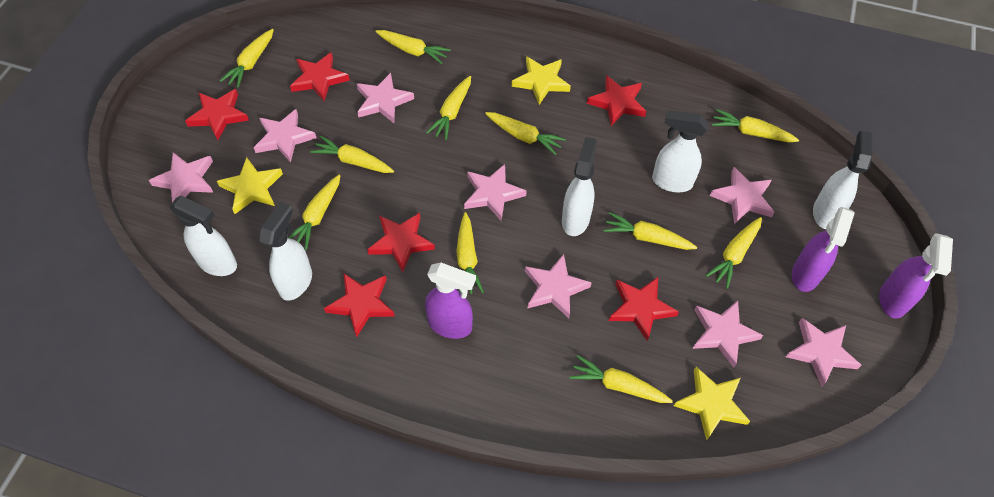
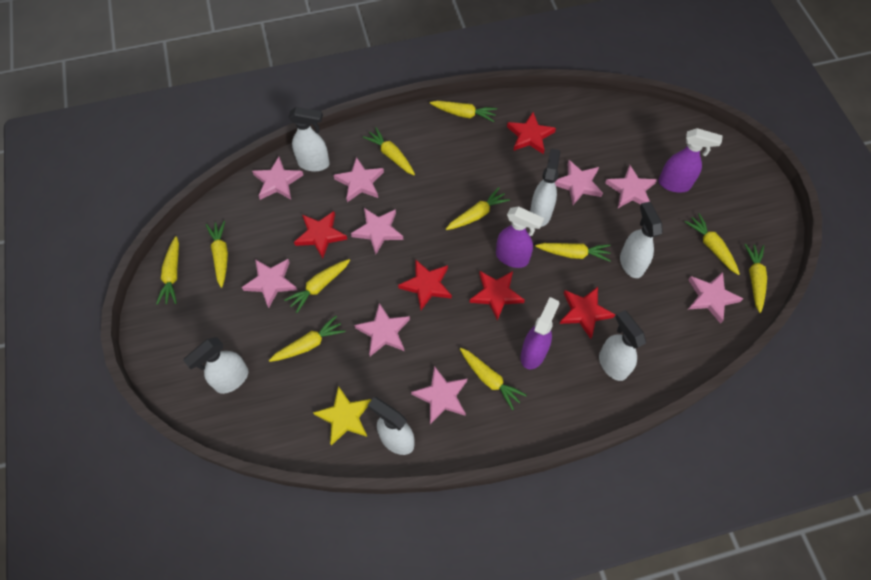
pink star: [149,152,214,203] [254,109,316,163] [357,73,414,123] [464,164,527,221] [525,254,592,318] [692,301,763,367] [710,167,775,224] [785,318,862,387] = 8 -> [242,259,297,308] [252,157,303,200] [334,157,384,202] [351,208,403,255] [354,303,410,356] [411,366,468,424] [555,160,603,205] [605,165,657,208] [688,272,743,324] = 9
red star: [185,89,249,140] [290,52,350,101] [324,274,395,337] [367,213,435,273] [587,75,646,126] [609,277,679,341] = 6 -> [294,211,348,259] [398,259,452,310] [469,271,525,321] [507,112,556,154] [560,287,615,339] = 5
white spray bottle: [169,196,237,276] [259,202,312,301] [562,137,598,236] [652,110,708,192] [813,130,873,229] = 5 -> [183,337,248,394] [288,107,329,171] [368,397,414,455] [530,149,560,227] [599,310,646,381] [620,202,663,278] = 6
yellow star: [217,157,283,214] [512,56,571,105] [674,367,750,441] = 3 -> [313,386,371,446] = 1

